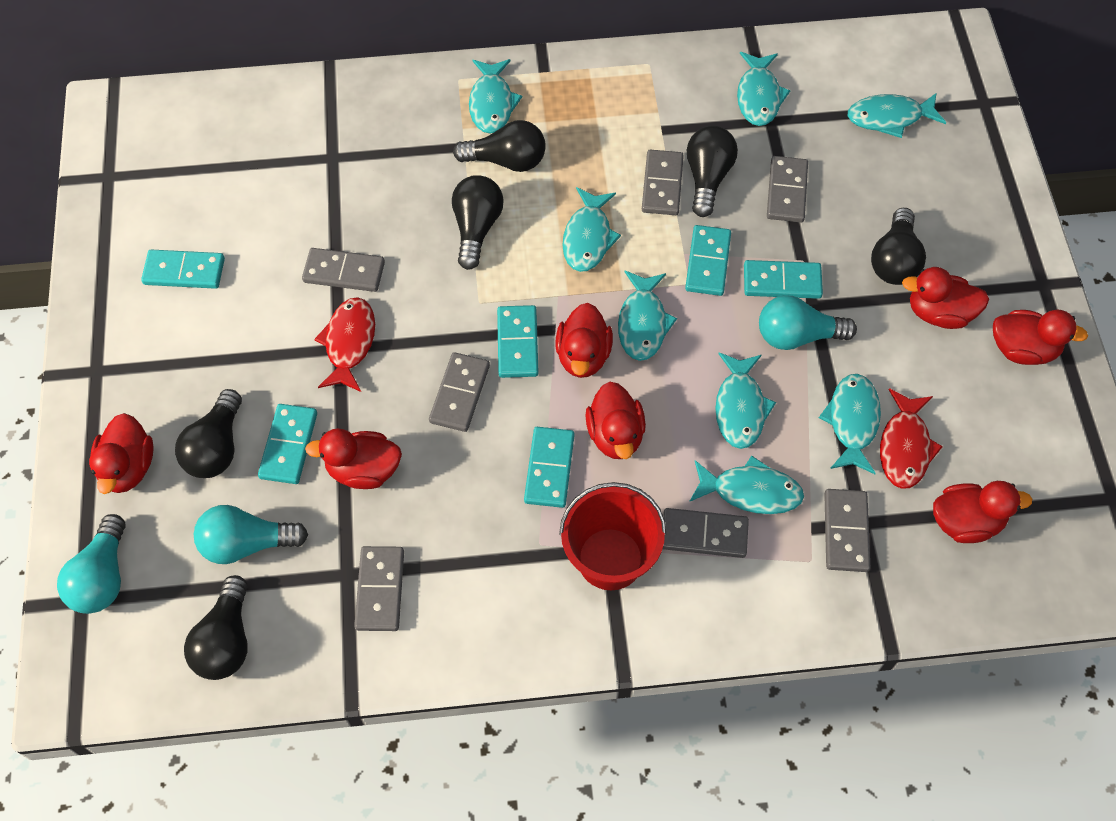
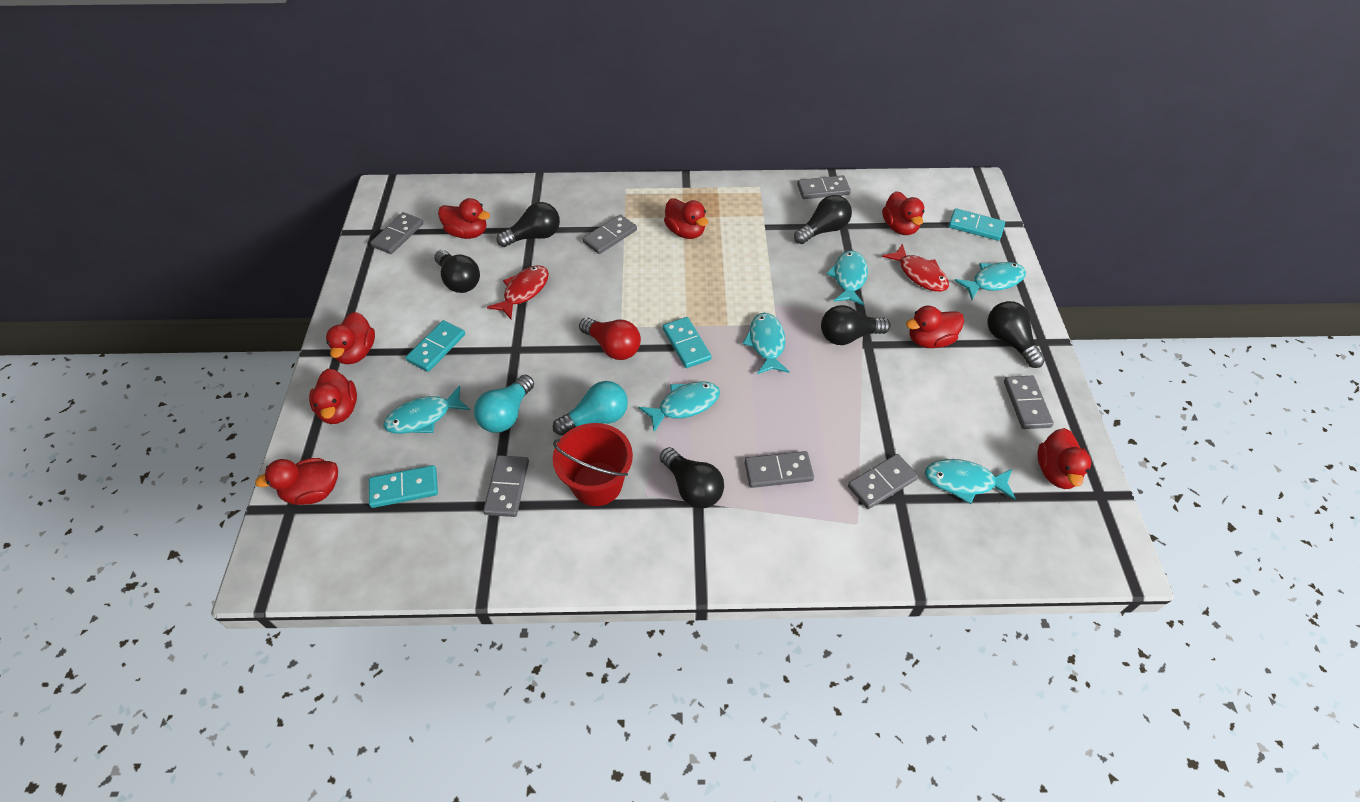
red duck: [89,413,154,494] [305,428,402,489] [555,303,613,378] [585,382,646,459] [902,267,989,329] [933,481,1032,543] [993,310,1088,365] = 7 -> [255,458,338,505] [309,369,357,424] [326,312,375,364] [438,198,490,239] [664,198,708,239] [882,191,925,235] [906,306,964,348] [1037,428,1091,489] = 8
red light bulb: none = 0 -> [579,318,641,360] = 1
turquoise domino: [141,250,225,289] [258,404,317,484] [497,305,539,378] [524,427,575,508] [685,225,731,296] [744,260,823,299] = 6 -> [369,465,438,508] [405,320,465,372] [663,317,712,368] [949,208,1005,241] = 4
turquoise fish: [469,59,522,134] [562,187,621,272] [618,271,677,361] [689,456,804,514] [715,353,776,449] [737,52,791,126] [819,374,881,474] [848,93,946,138] = 8 -> [384,385,470,434] [639,381,720,432] [743,313,790,374] [827,250,868,305] [925,459,1016,504] [954,262,1026,300] = 6
turquoise light bulb: [57,514,126,614] [193,505,308,564] [759,295,857,350] = 3 -> [474,375,534,433] [553,381,628,436] = 2

